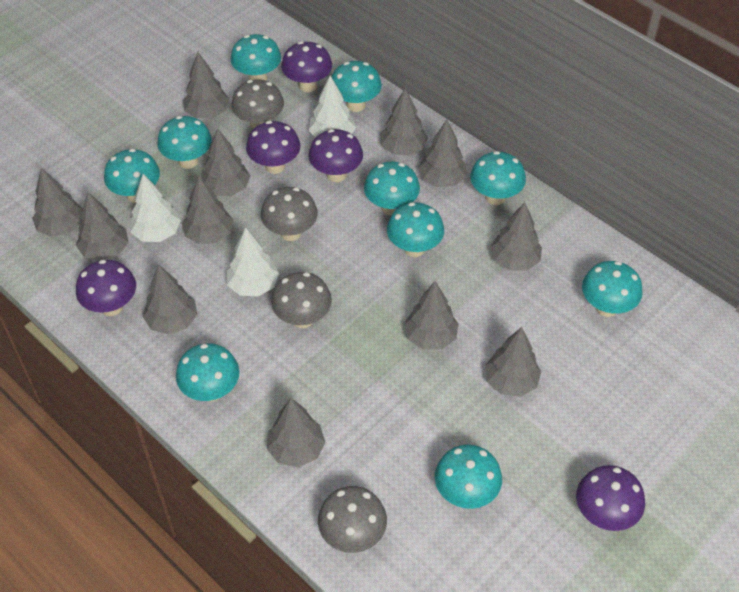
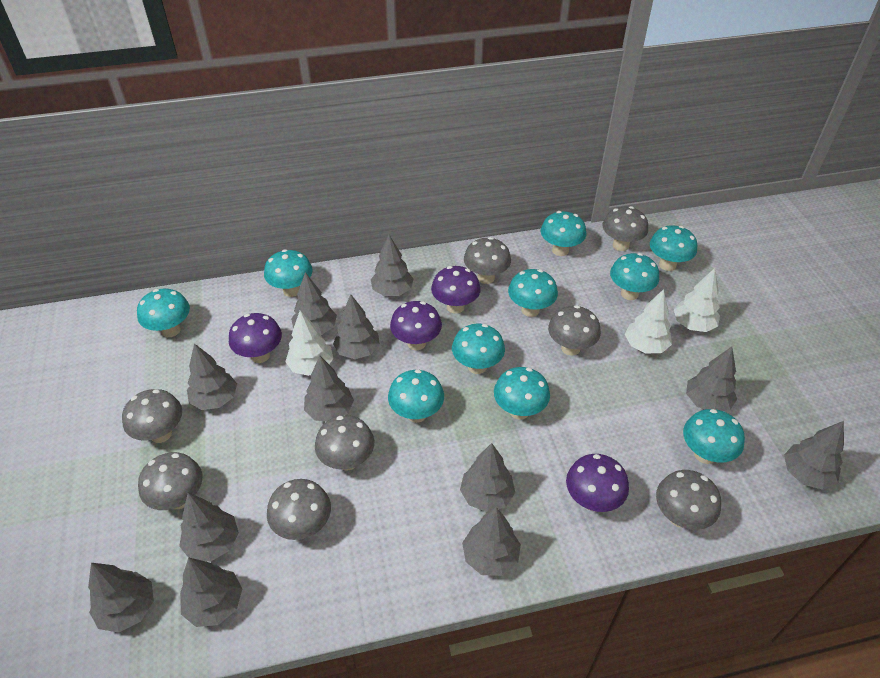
grey mushroom: [231,80,284,129] [261,187,318,241] [271,272,332,328] [318,486,387,553] = 4 -> [122,389,182,443] [138,452,202,510] [267,479,331,540] [315,415,374,471] [464,237,511,284] [548,305,601,356] [602,206,648,251] [656,470,721,530] = 8
purple mushroom: [76,260,136,316] [246,121,301,174] [281,41,332,92] [309,129,363,182] [576,465,645,531] = 5 -> [229,313,282,363] [390,301,442,350] [431,266,481,314] [566,454,629,512] = 4

